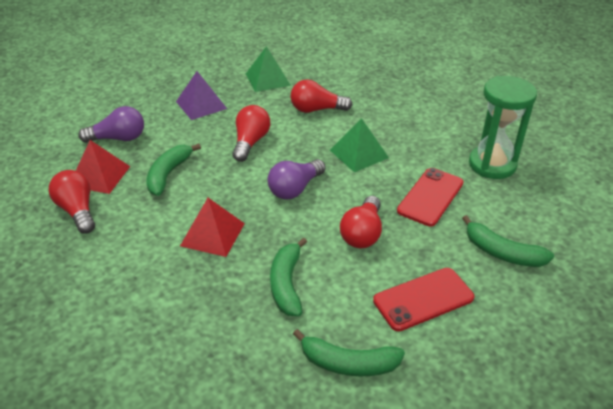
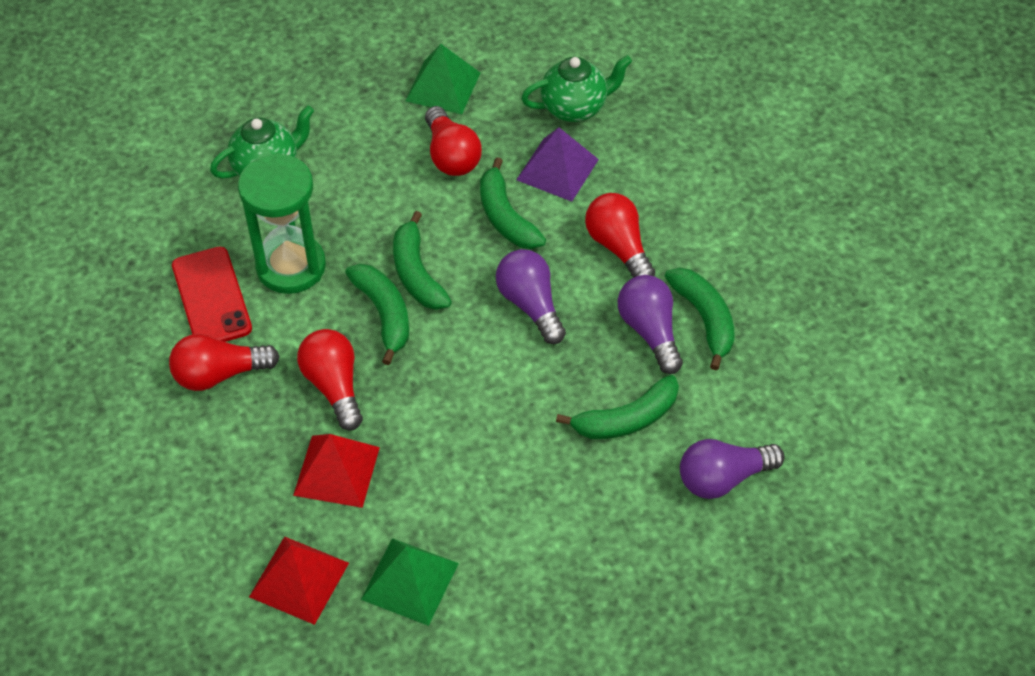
green banana: [146,144,201,196] [270,238,307,316] [293,329,405,377] [462,215,554,267] = 4 -> [345,264,409,365] [393,211,452,310] [480,157,546,249] [556,375,679,439] [665,268,735,370] = 5
green teapot: none = 0 -> [210,105,314,179] [521,55,632,122] = 2
purple light bulb: [78,106,144,143] [268,159,326,199] = 2 -> [496,249,566,344] [618,275,683,374] [680,439,784,499] = 3
red phone: [373,268,474,331] [397,168,464,226] = 2 -> [172,246,252,342] = 1

